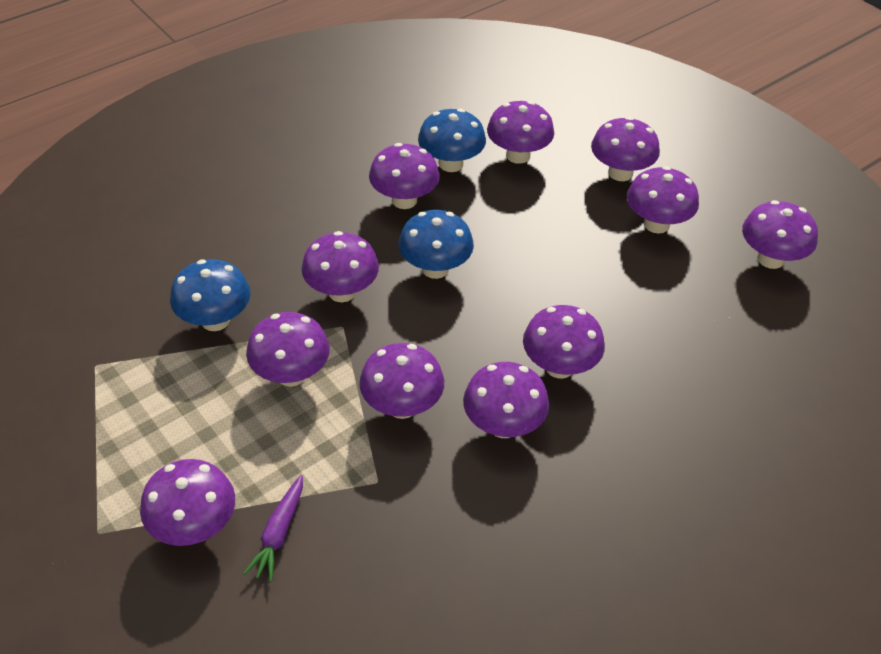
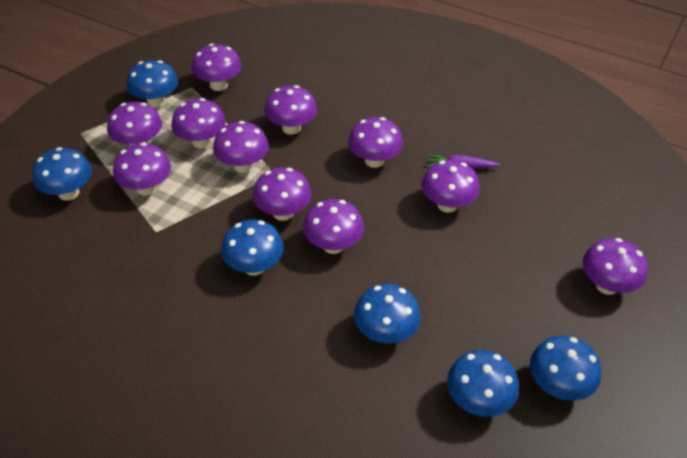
blue mushroom: [170,259,250,331] [398,210,474,279] [418,109,486,172] = 3 -> [32,147,92,201] [126,60,178,108] [221,219,284,276] [354,284,421,343] [447,350,519,417] [530,335,601,401] = 6

